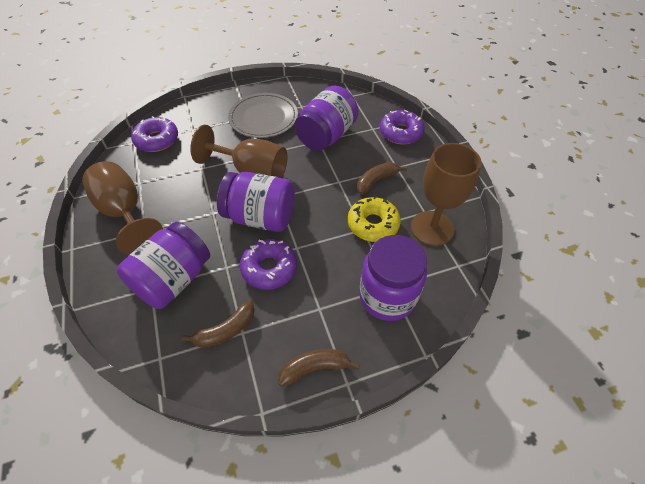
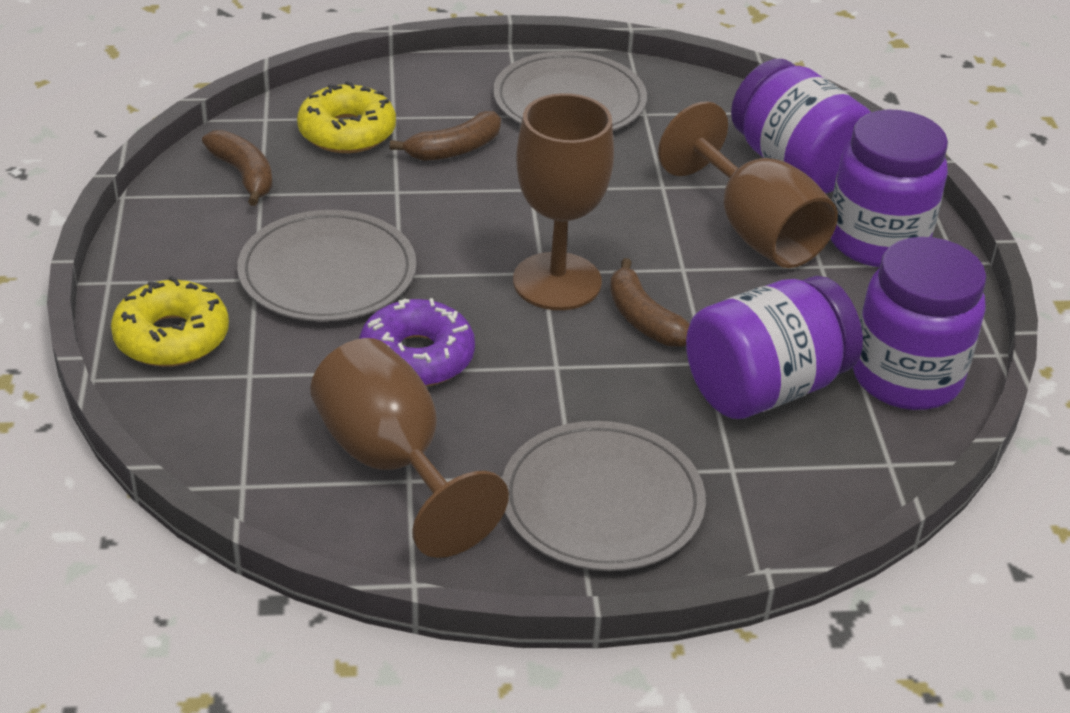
grey plate: [228,93,298,138] = 1 -> [237,210,416,322] [493,51,647,131] [502,421,706,571] = 3
purple donut: [131,116,178,152] [240,239,297,290] [380,110,425,144] = 3 -> [359,298,475,386] = 1
yellow donut: [348,196,401,242] = 1 -> [111,276,229,367] [297,81,396,153] = 2

